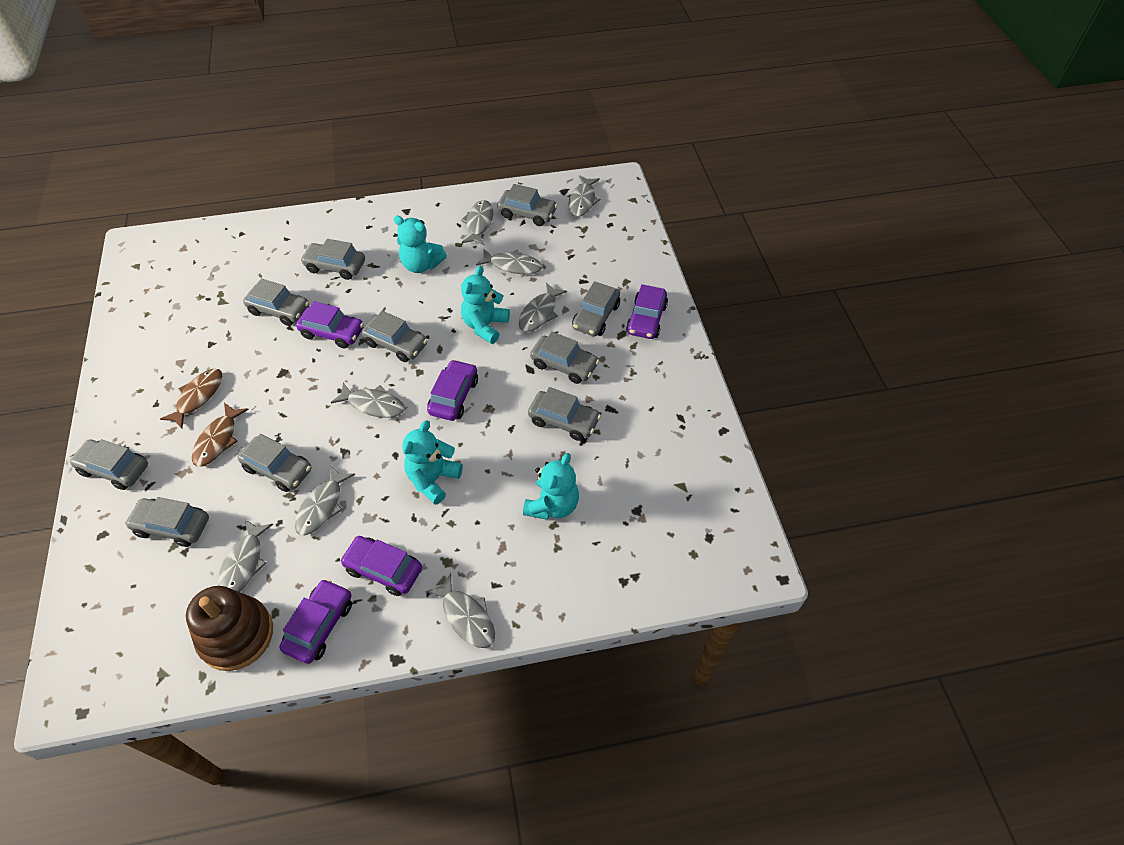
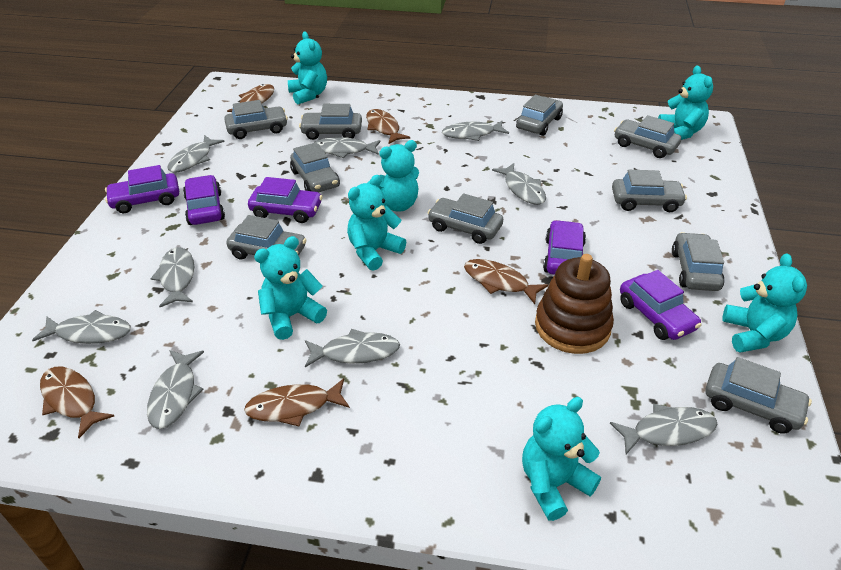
brown fish: [160,369,222,429] [192,403,249,467] = 2 -> [40,367,114,438] [227,84,274,112] [244,378,350,426] [366,109,410,144] [464,259,548,304] = 5
grey fish: [218,520,273,592] [295,465,355,535] [331,383,405,418] [425,573,495,648] [461,200,494,245] [476,248,542,274] [519,283,567,332] [568,175,601,217] = 8 -> [32,310,131,344] [147,350,204,429] [150,247,194,307] [167,135,225,173] [305,329,400,367] [314,137,381,158] [442,121,509,141] [492,163,546,205] [610,404,717,454] = 9
turquoise teddy bear: [394,216,447,273] [402,421,463,505] [461,266,510,344] [523,453,579,520] = 4 -> [254,236,327,340] [288,32,327,104] [347,175,406,271] [367,140,419,212] [522,397,601,521] [658,66,713,140] [723,253,807,353] = 7

